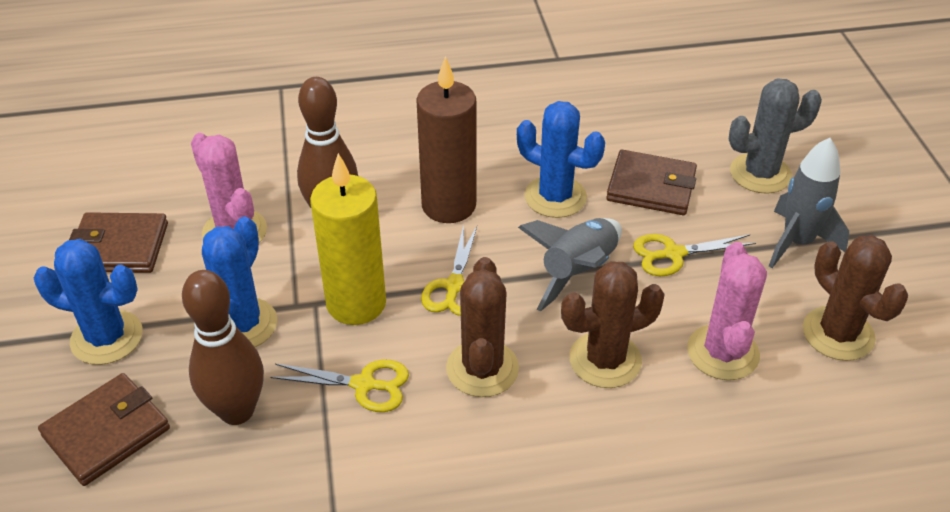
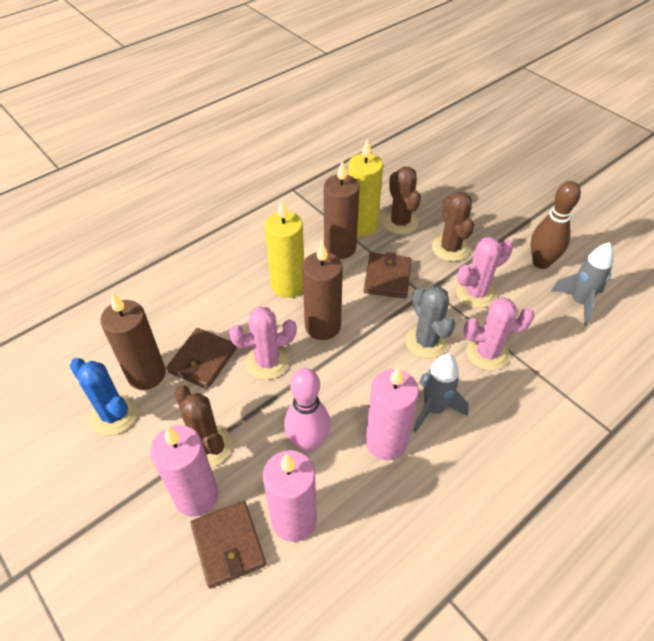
blue cactus: [34,239,143,365] [202,217,277,347] [517,101,605,218] = 3 -> [70,358,137,435] = 1
brown bowling pin: [182,270,264,425] [297,77,358,208] = 2 -> [530,181,581,269] = 1
brown candle: [416,56,477,223] = 1 -> [100,292,166,390] [302,242,343,340] [324,161,360,259] = 3
pink bowling pin: none = 0 -> [284,368,330,453] = 1
pink cactus: [191,133,267,243] [687,242,767,380] = 2 -> [229,307,297,380] [456,237,513,308] [464,297,535,371] = 3
pink candle: none = 0 -> [150,425,218,517] [263,450,317,542] [366,366,419,460] = 3
yellow candle: [310,153,386,325] = 1 -> [265,199,304,298] [348,138,383,236] = 2
yellow scissors: [270,360,409,412] [421,225,477,316] [633,234,756,276] = 3 -> none = 0

